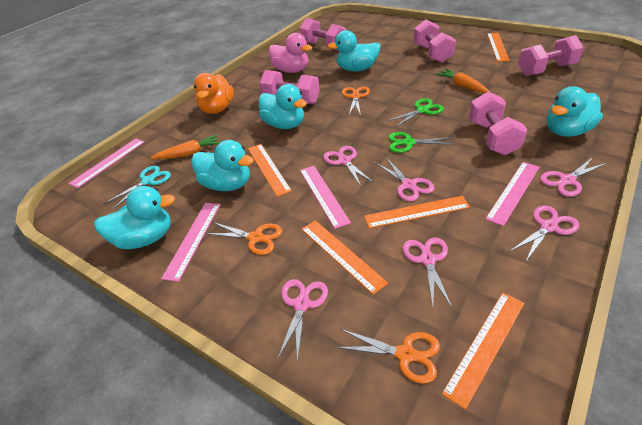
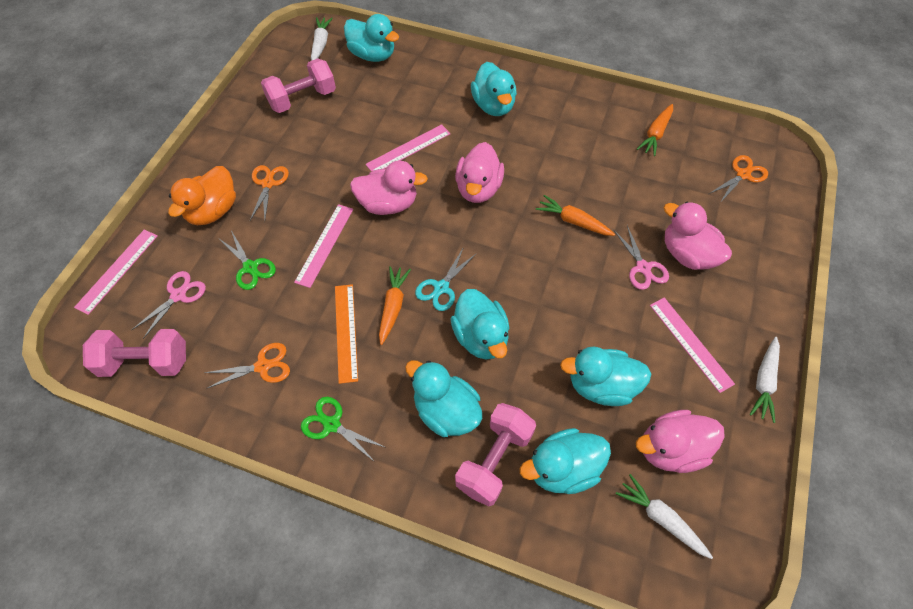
orange carrot: [151,135,220,159] [436,69,490,93] = 2 -> [379,266,411,345] [536,195,615,236] [637,104,673,156] = 3
orange ruler: [248,144,292,197] [301,220,388,295] [364,196,470,228] [442,293,524,409] [487,33,510,62] = 5 -> [335,284,358,384] = 1
pink duck: [269,33,313,73] = 1 -> [350,161,428,215] [455,142,504,203] [636,410,725,473] [664,202,732,270] = 4
pink dumbbell: [259,70,320,104] [300,18,346,50] [414,19,456,63] [469,91,527,155] [518,35,584,76] = 5 -> [83,329,186,377] [261,58,336,113] [455,403,536,506] = 3
pink scissors: [277,279,328,364] [323,146,374,186] [375,157,435,201] [402,238,452,307] [509,205,579,261] [540,157,607,197] = 6 -> [132,271,206,339] [613,225,669,290] = 2
turquoise duck: [94,186,175,249] [191,140,254,191] [259,84,307,129] [327,30,380,72] [547,86,603,137] = 5 -> [344,14,399,62] [405,360,482,437] [451,289,509,360] [471,62,517,116] [520,428,611,494] [560,347,651,406] = 6
white carrot: none = 0 -> [311,17,333,61] [616,474,713,559] [750,337,780,423] = 3

